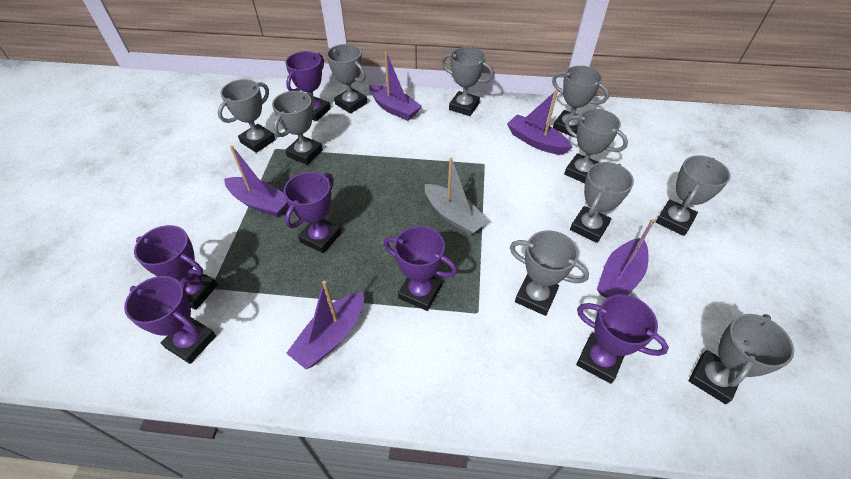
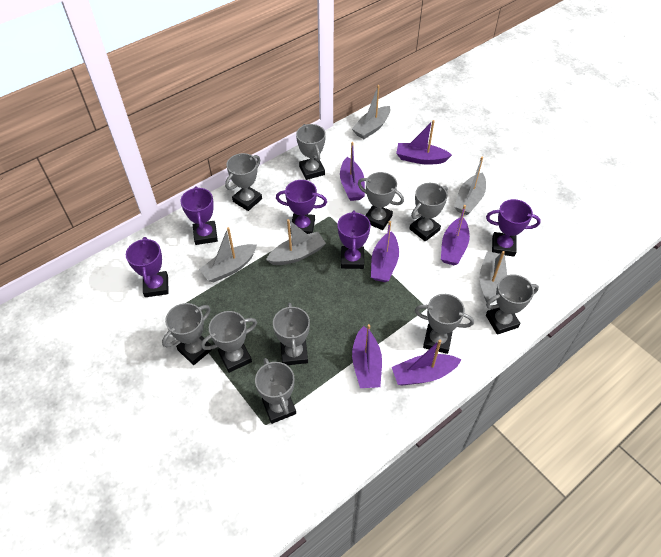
grey boat: [425,157,490,236] = 1 -> [199,227,257,283] [266,219,326,265] [352,85,390,139] [454,157,486,215] [480,251,507,302] = 5
purple boat: [224,145,288,217] [286,281,364,369] [369,52,422,121] [507,90,572,155] [597,219,655,298] = 5 -> [340,142,365,201] [352,324,382,388] [371,221,399,282] [392,340,462,386] [396,120,452,165] [441,205,470,265] = 6
purple trophy: [124,276,216,364] [134,225,218,310] [283,172,341,253] [285,51,331,121] [384,226,457,311] [576,295,669,384] = 6 -> [126,237,169,297] [180,186,218,245] [276,180,327,234] [337,210,371,269] [486,199,541,257] = 5

